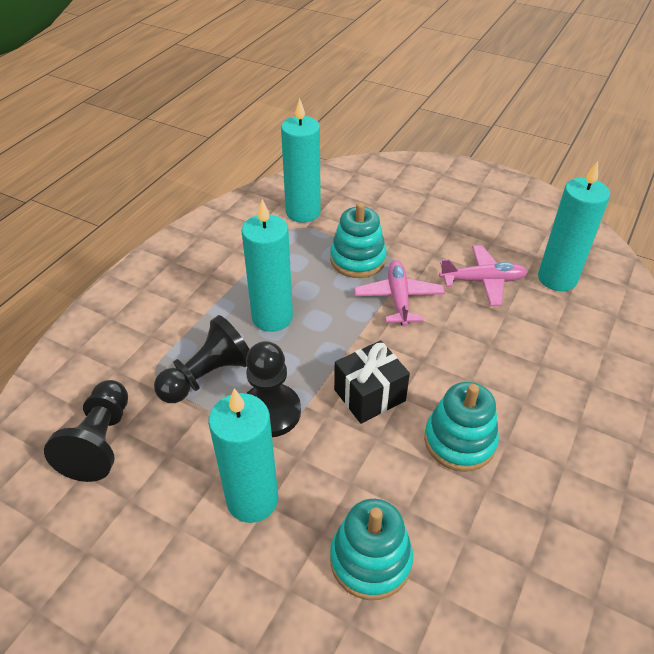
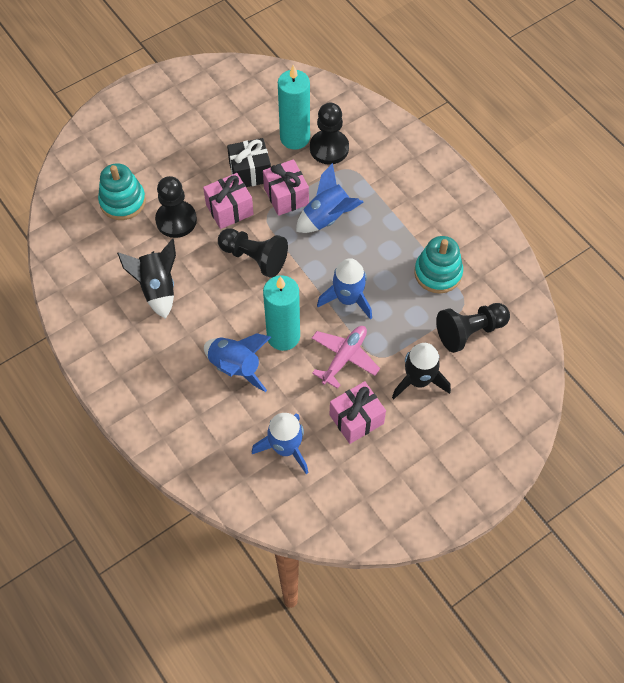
black pawn: [44,380,128,482] [154,315,249,403] [246,341,301,437] = 3 -> [155,176,197,238] [218,228,288,278] [310,102,349,165] [436,303,510,353] = 4
black rocket: none = 0 -> [117,239,176,319] [392,343,451,399] = 2
blue rocket: none = 0 -> [204,333,271,392] [252,413,308,474] [296,163,363,233] [317,258,372,320] = 4
pink gift: none = 0 -> [203,173,254,229] [263,159,309,216] [329,381,386,444] = 3
pink plane: [354,260,445,327] [439,245,528,306] = 2 -> [312,326,380,389] = 1
turquoise candle: [208,388,278,523] [241,199,293,332] [281,98,321,223] [538,161,610,291] = 4 -> [263,275,300,351] [278,65,310,150] = 2
turquoise stacking toy: [330,202,387,278] [330,499,413,600] [424,382,499,472] = 3 -> [98,163,146,220] [414,236,463,294] = 2

